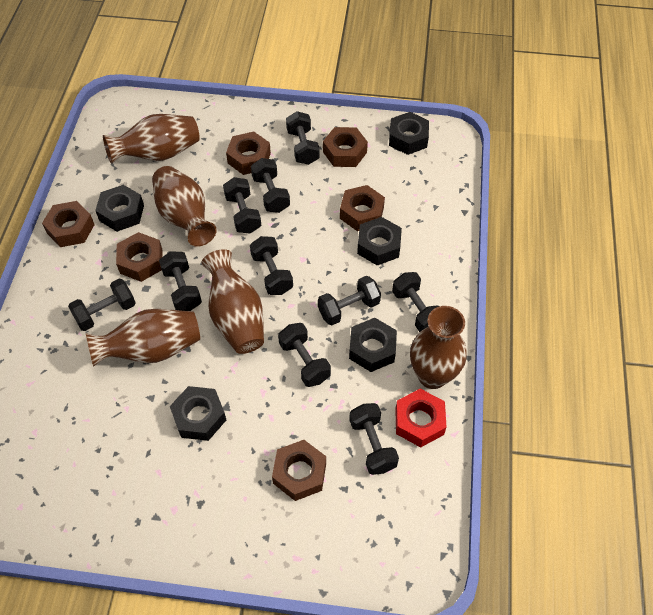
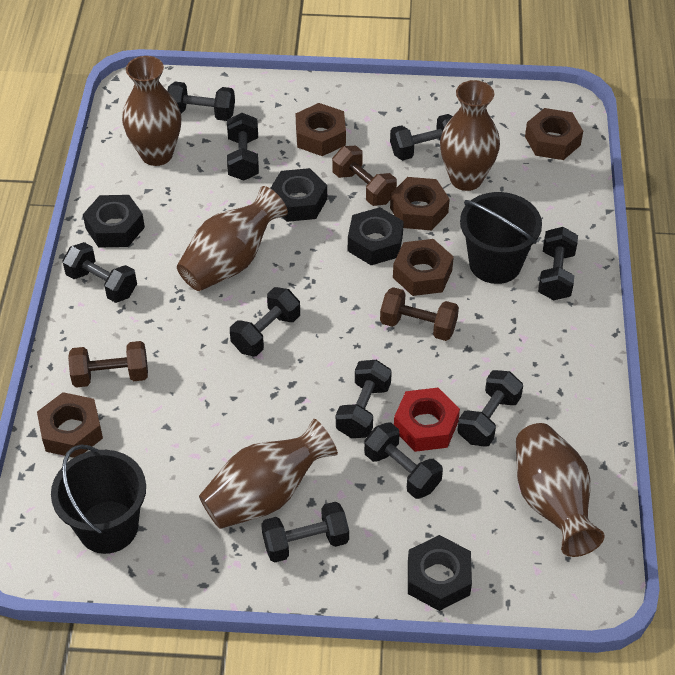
black bucket: none = 0 -> [51,444,146,554] [460,192,542,284] = 2
black nut: [95,185,144,232] [170,386,226,441] [349,318,397,372] [357,217,402,266] [389,112,429,155] = 5 -> [83,195,145,248] [271,168,327,222] [348,207,404,265] [408,535,472,611] = 4
brown dumbbell: none = 0 -> [68,341,148,388] [332,146,397,206] [380,287,459,341] = 3
brown nut: [42,201,95,247] [116,232,163,282] [226,132,271,175] [272,440,326,501] [323,127,368,167] [340,185,385,231] = 6 -> [37,392,103,458] [296,103,346,156] [390,177,450,230] [393,239,454,296] [525,108,583,160] = 5

